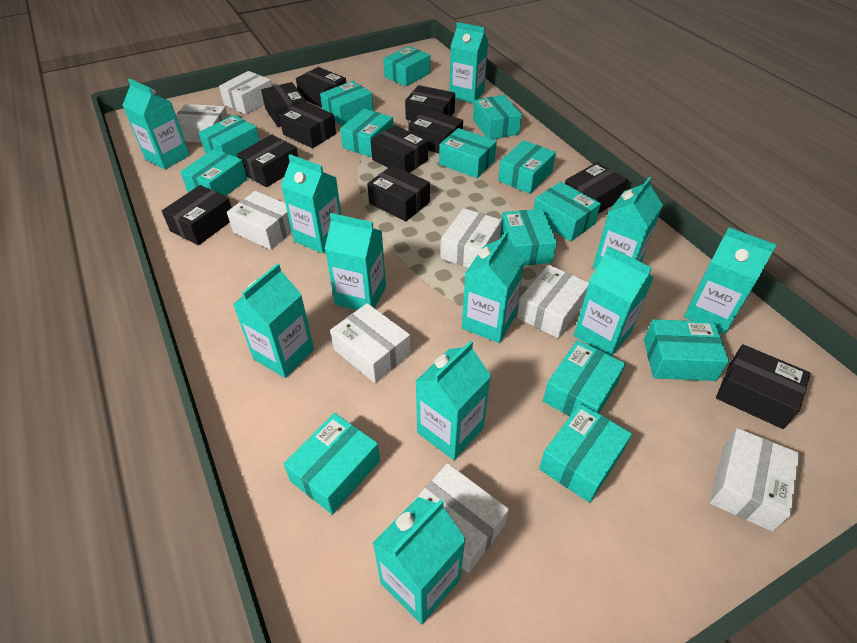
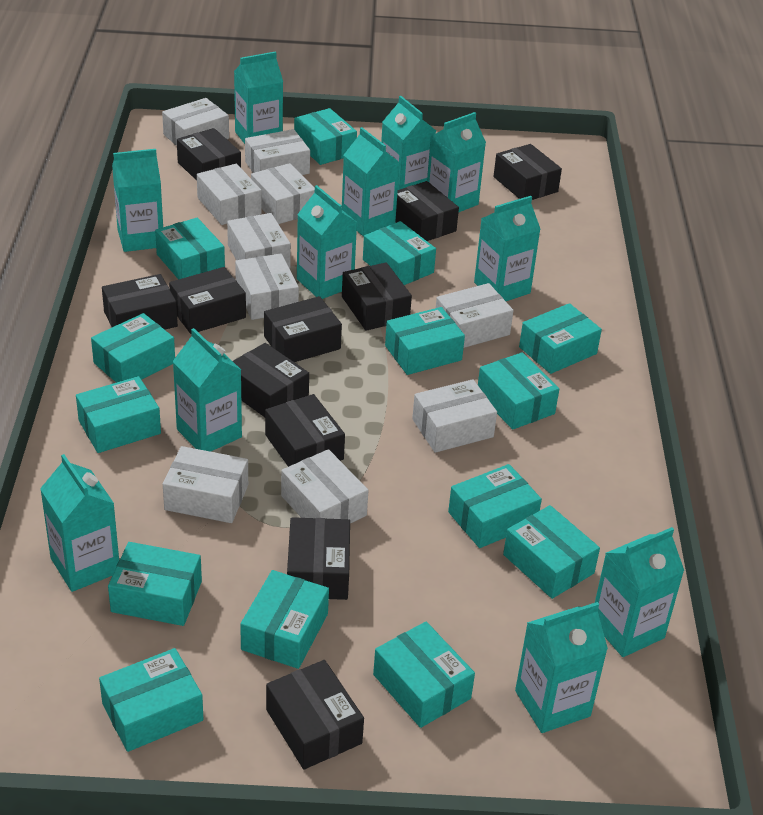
white box: [176,104,228,143] [219,71,272,115] [227,191,292,250] [330,303,411,383] [415,463,509,573] [441,208,502,268] [517,265,589,338] [710,428,800,531] = 8 -> [162,98,229,146] [163,446,248,523] [197,164,262,225] [227,213,291,268] [235,253,299,320] [245,129,310,175] [251,163,315,224] [281,449,368,524] [412,379,497,453] [436,283,514,348] = 10

